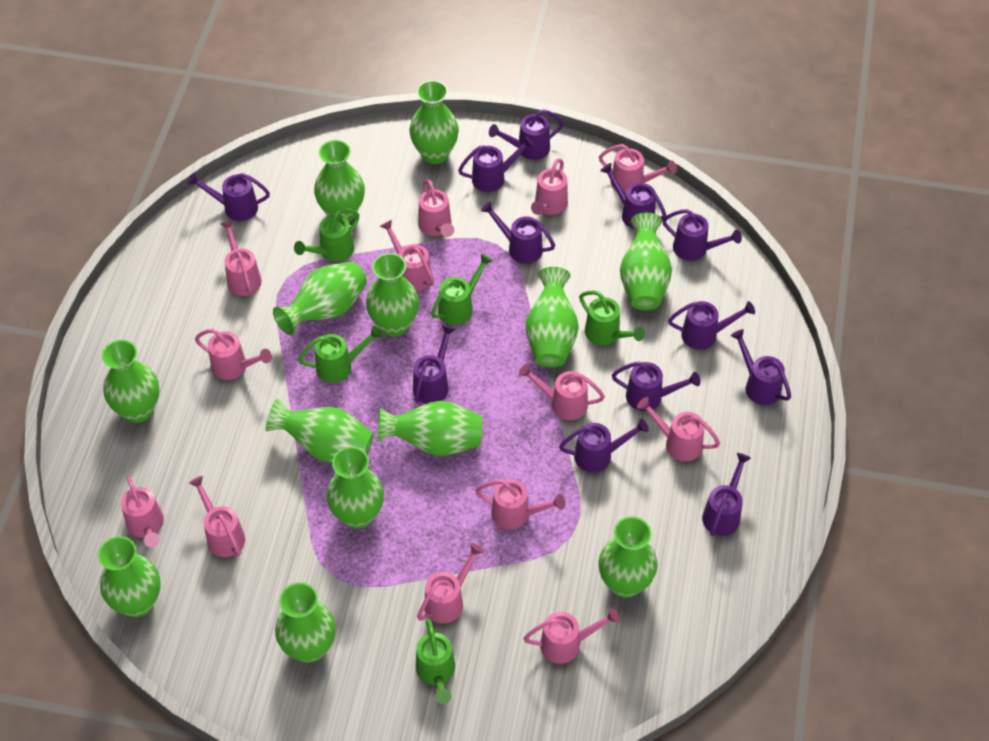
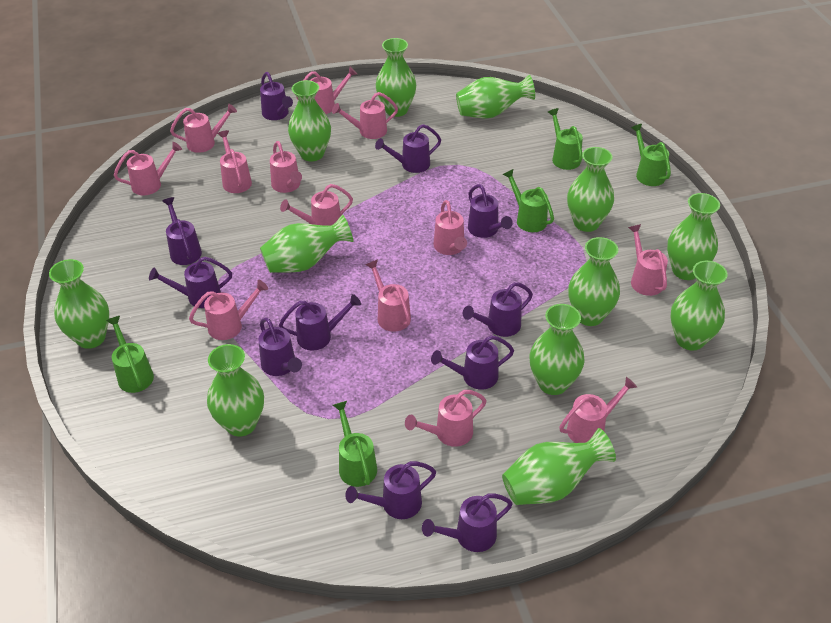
green vase: [98,536,161,617] [102,340,160,423] [266,399,374,463] [273,262,367,336] [275,582,336,663] [314,140,365,222] [326,447,384,529] [366,253,419,337] [377,401,482,456] [409,80,459,164] [526,267,579,368] [598,516,658,598] [620,213,672,310] = 13 -> [49,259,109,349] [207,344,264,437] [260,214,353,273] [288,80,331,161] [376,38,416,117] [456,75,535,119] [502,428,616,505] [530,304,585,395] [567,147,614,232] [568,237,620,326] [667,193,720,280] [670,261,728,350] = 12
purple watering can: [188,173,270,221] [413,325,456,404] [458,135,534,192] [481,201,555,264] [489,110,564,160] [559,419,649,473] [600,163,666,229] [612,361,700,411] [662,209,742,261] [668,301,755,350] [702,453,751,536] [731,329,791,405] = 12 -> [149,257,232,308] [162,197,202,265] [258,317,302,376] [260,72,293,120] [279,294,361,350] [345,461,436,519] [375,124,441,173] [422,493,513,552] [431,335,514,390] [463,282,533,337] [468,184,513,238] = 11

